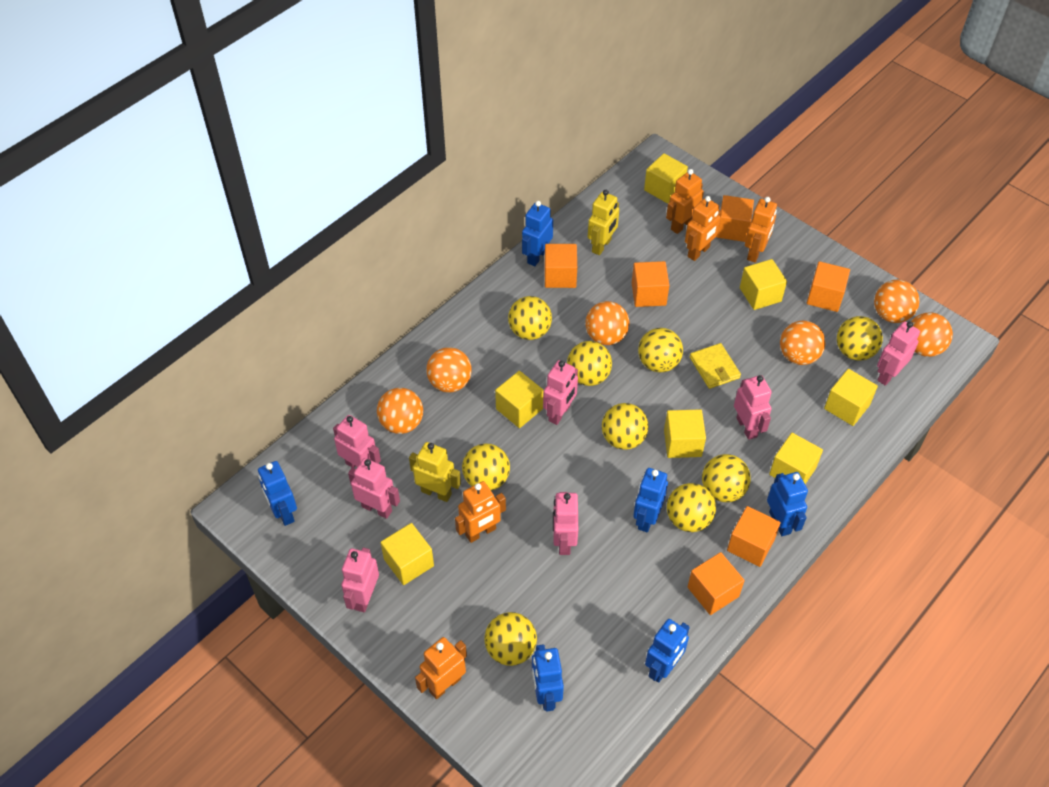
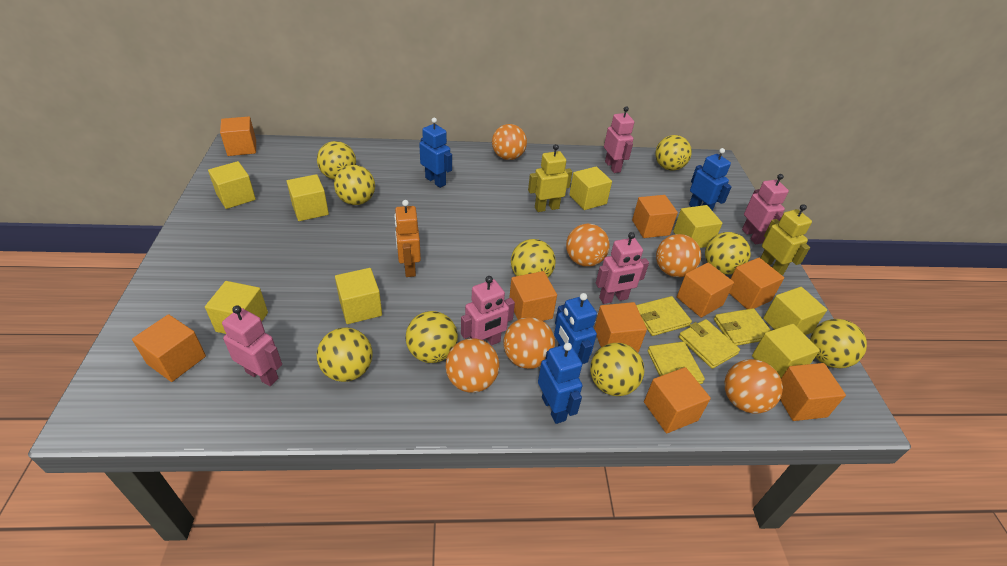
blue robot: [258,461,297,526] [522,201,553,266] [532,644,564,712] [633,468,668,532] [645,619,690,683] [767,472,808,536] = 6 -> [419,118,452,188] [538,342,582,424] [554,293,597,364] [689,148,732,211] = 4
orange cube: [545,244,577,288] [632,261,669,307] [687,552,745,615] [716,195,754,242] [727,506,781,567] [807,261,850,312] = 6 -> [132,314,206,382] [220,117,256,156] [509,271,557,321] [594,302,647,352] [632,195,678,238] [644,367,711,433] [677,262,734,318] [729,258,784,309] [780,363,846,421] = 9
orange robot: [415,637,467,699] [455,481,506,543] [666,169,704,234] [685,196,722,261] [745,197,777,262] = 5 -> [394,200,421,277] = 1
pink robot: [333,415,381,468] [341,547,379,612] [348,458,400,519] [543,360,578,425] [553,492,578,555] [734,375,772,440] [877,321,920,386] = 7 -> [222,305,282,386] [461,276,515,345] [596,232,649,304] [604,106,634,173] [742,174,789,244] = 5
yellow cube: [380,523,434,585] [495,371,543,428] [644,153,688,203] [664,409,706,458] [740,259,787,310] [769,433,823,484] [824,369,878,426] = 7 -> [205,281,268,334] [208,161,256,209] [287,174,329,221] [335,268,382,324] [569,166,612,210] [673,205,723,248] [752,324,820,378] [763,287,827,335] = 8
yellow wallet: [690,343,741,389] = 1 -> [636,296,692,336] [648,342,705,384] [679,319,740,369] [714,308,771,346] = 4

